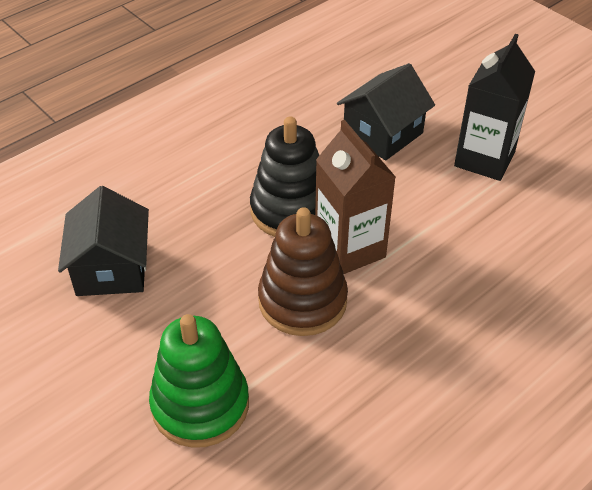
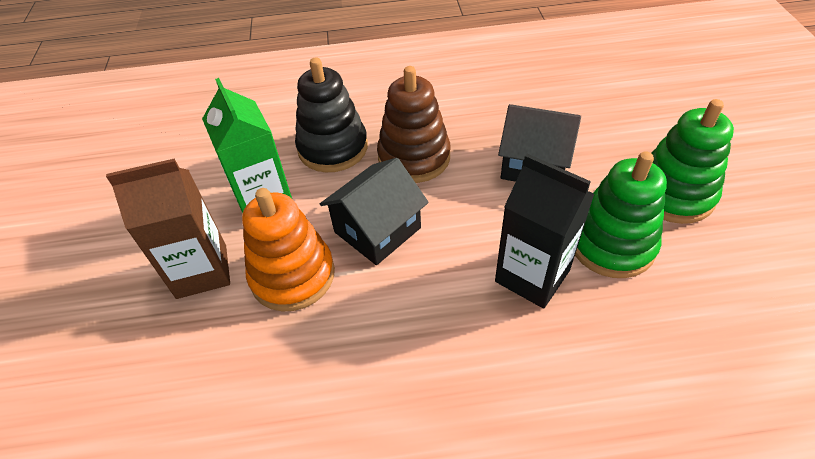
green carton: none = 0 -> [202,78,292,213] = 1
green stacking toy: [149,314,249,448] = 1 -> [575,151,667,278] [652,99,734,224] = 2
orange stacking toy: none = 0 -> [242,188,335,312] = 1

